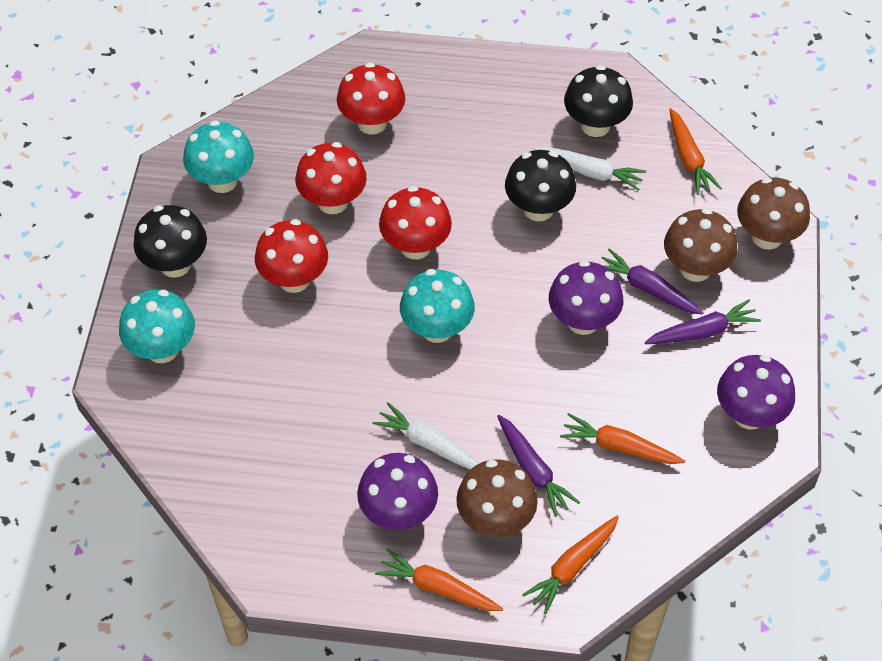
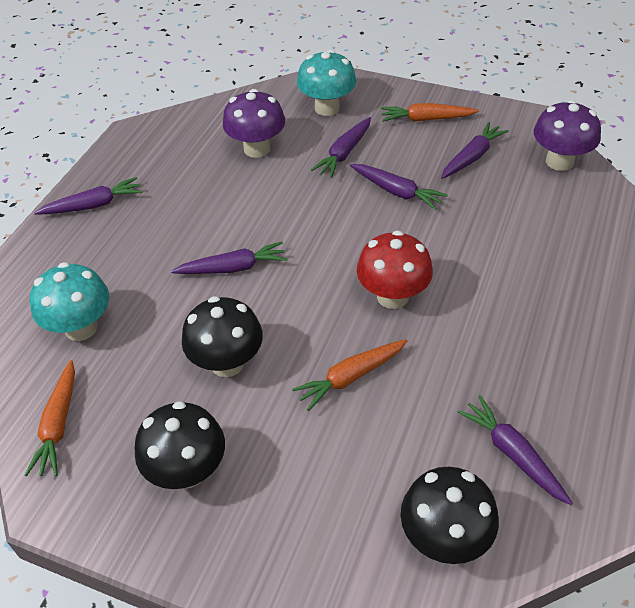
brown mushroom: [456,459,538,537] [664,208,737,282] [737,177,810,250] = 3 -> none = 0
orange carrot: [375,548,503,611] [522,515,619,614] [560,413,685,464] [669,108,722,195] = 4 -> [25,360,75,476] [292,339,407,411] [381,103,479,122] = 3
purple carrot: [497,415,580,517] [602,248,704,315] [645,300,761,344] = 3 -> [34,177,142,214] [171,241,287,274] [311,117,371,178] [350,164,448,210] [441,122,509,179] [457,395,572,505] = 6
purple mushroom: [357,453,438,530] [549,260,623,335] [717,355,795,430] = 3 -> [223,89,285,158] [534,100,601,171] = 2
red mushroom: [255,219,328,293] [295,142,367,214] [337,63,405,134] [379,186,452,259] = 4 -> [357,230,433,309] = 1
turquoise mushroom: [119,290,195,363] [183,120,254,193] [400,269,475,343] = 3 -> [30,262,109,341] [297,50,356,116] = 2
white carrot: [372,402,479,470] [536,147,646,190] = 2 -> none = 0

